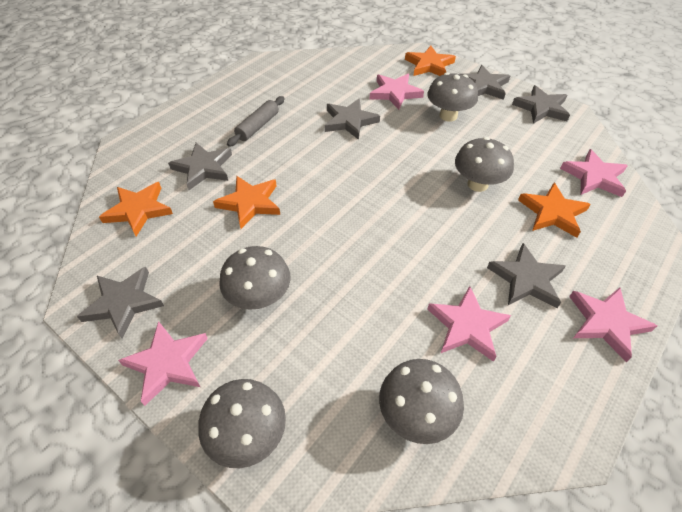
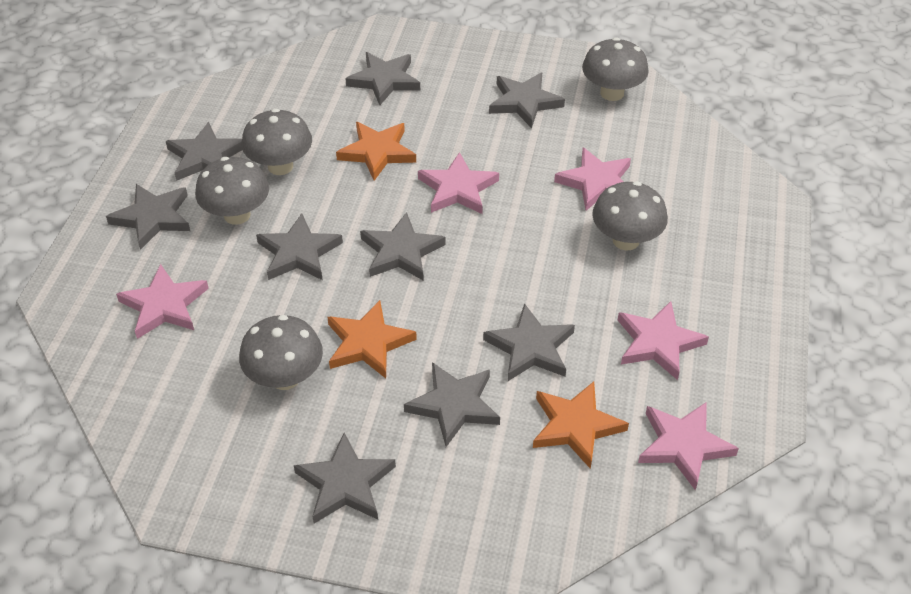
grey rolling pin: [227,96,285,147] = 1 -> none = 0
grey star: [77,267,164,339] [168,143,232,190] [325,99,380,140] [461,65,510,100] [487,243,566,308] [512,85,570,124] = 6 -> [106,184,190,250] [166,122,242,181] [256,213,343,280] [294,433,396,523] [345,52,420,105] [360,212,445,281] [404,362,500,447] [483,303,575,381] [489,72,565,128] = 9
orange star: [99,182,173,237] [213,176,280,229] [405,46,456,76] [518,183,591,238] = 4 -> [327,300,417,378] [336,122,416,181] [533,381,629,469] = 3

